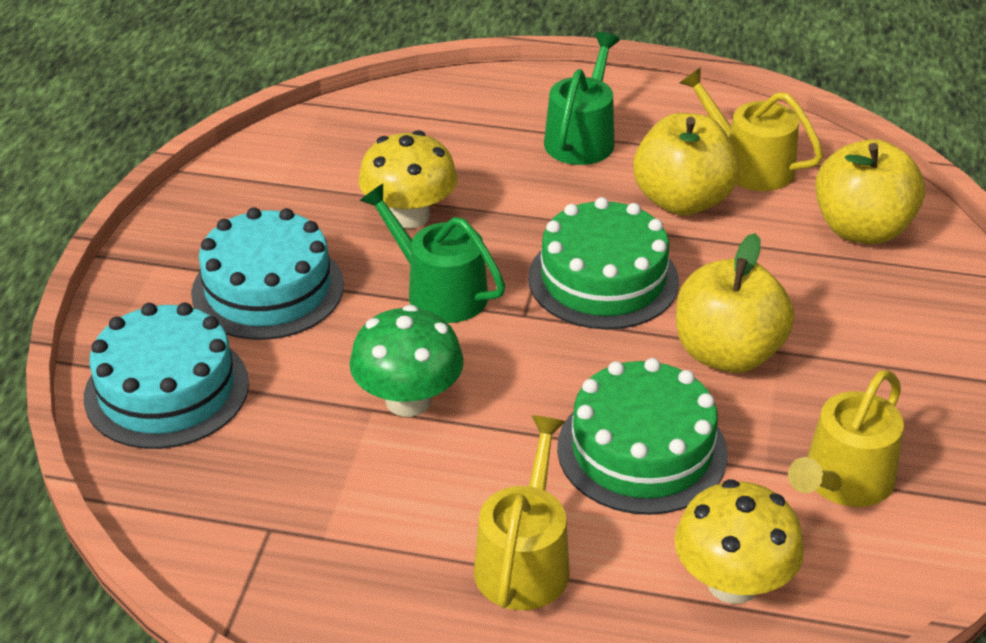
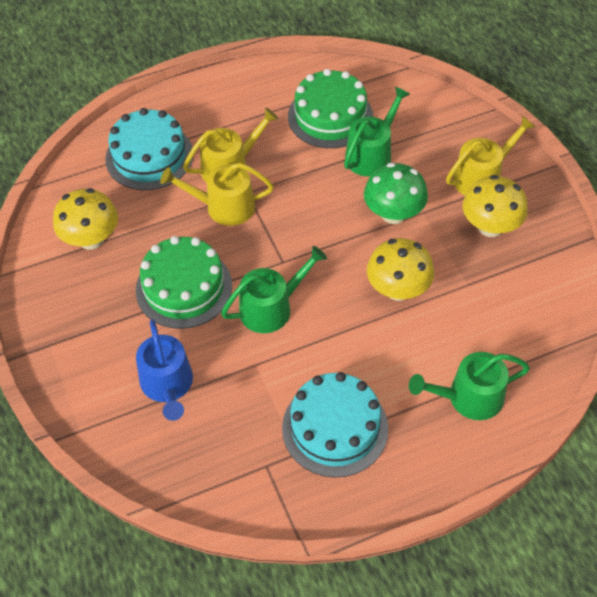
blue watering can: none = 0 -> [136,319,193,421] = 1
green watering can: [360,184,505,323] [544,32,620,165] = 2 -> [221,246,327,333] [344,86,410,176] [409,352,530,420] = 3
yellow apple: [633,113,740,216] [676,233,795,373] [815,139,925,244] = 3 -> none = 0
yellow mushroom: [358,130,458,229] [674,479,804,604] = 2 -> [53,188,118,250] [367,238,434,301] [463,175,528,237] = 3

